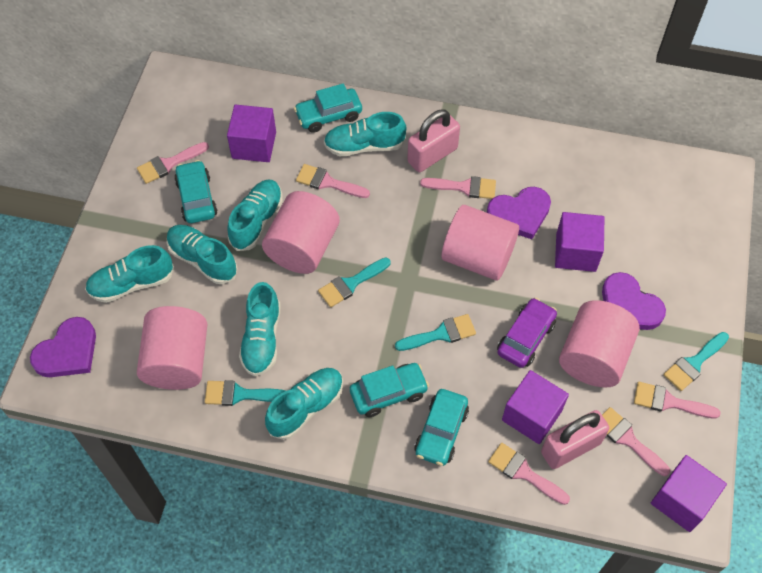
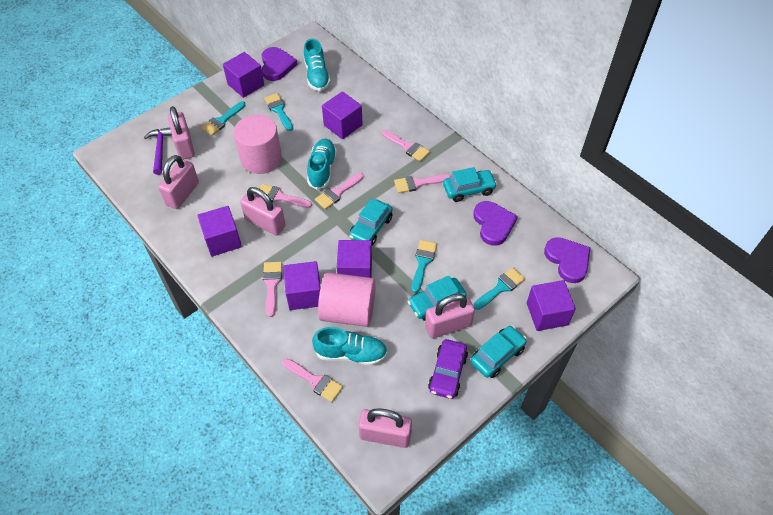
pink cylinder: [137,306,207,390] [262,191,340,274] [441,205,519,281] [559,300,639,388] = 4 -> [234,115,282,174] [318,272,376,327] = 2
pink padlock: [407,109,460,172] [541,410,609,469] = 2 -> [158,155,199,209] [168,106,195,160] [240,187,286,236] [358,408,412,448] [425,294,475,339] = 5
purple cube: [227,105,276,162] [502,370,569,444] [555,212,604,272] [651,455,727,532] = 4 -> [197,206,242,256] [223,52,264,98] [283,261,321,310] [322,91,363,139] [337,240,372,278] [527,280,576,331] = 6
purple hammer: none = 0 -> [144,127,172,175] = 1
turquoise shoe: [85,245,174,303] [167,225,238,284] [227,179,283,251] [239,282,281,376] [265,368,343,440] [324,112,406,156] = 6 -> [304,39,331,91] [307,139,337,190] [312,327,387,366] = 3

